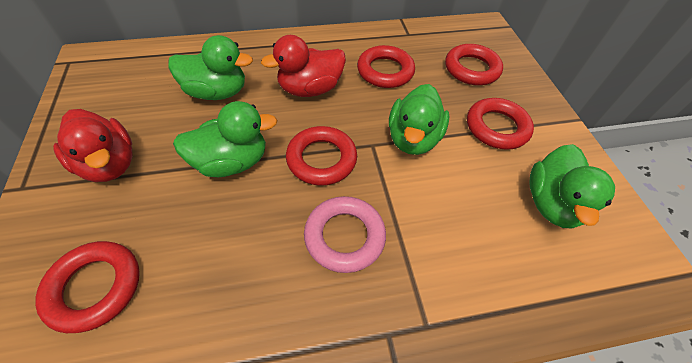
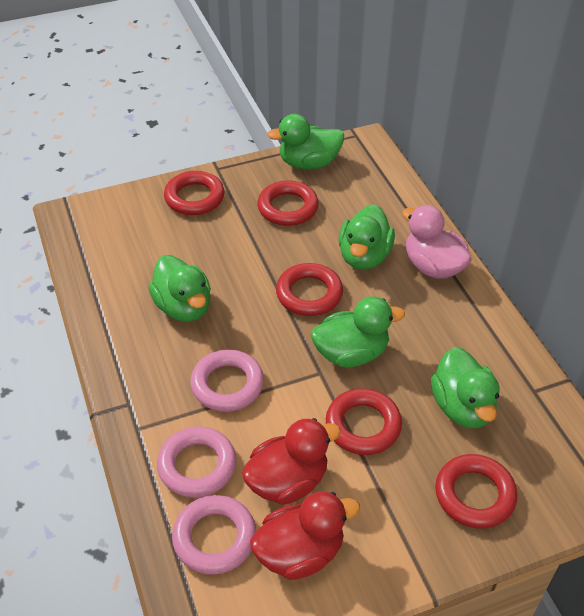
green duck: [168,35,253,100] [173,101,278,177] [389,84,449,155] [530,144,615,229] = 4 -> [148,255,211,322] [267,114,344,169] [311,296,405,367] [339,204,395,270] [431,347,500,428] = 5
pink duck: none = 0 -> [402,205,472,279] = 1
pink ring: [304,196,386,273] = 1 -> [157,426,236,498] [172,495,256,575] [190,349,264,412] = 3

